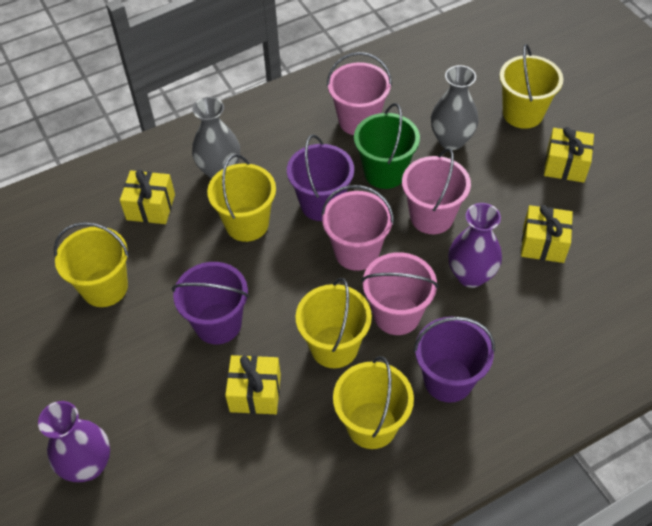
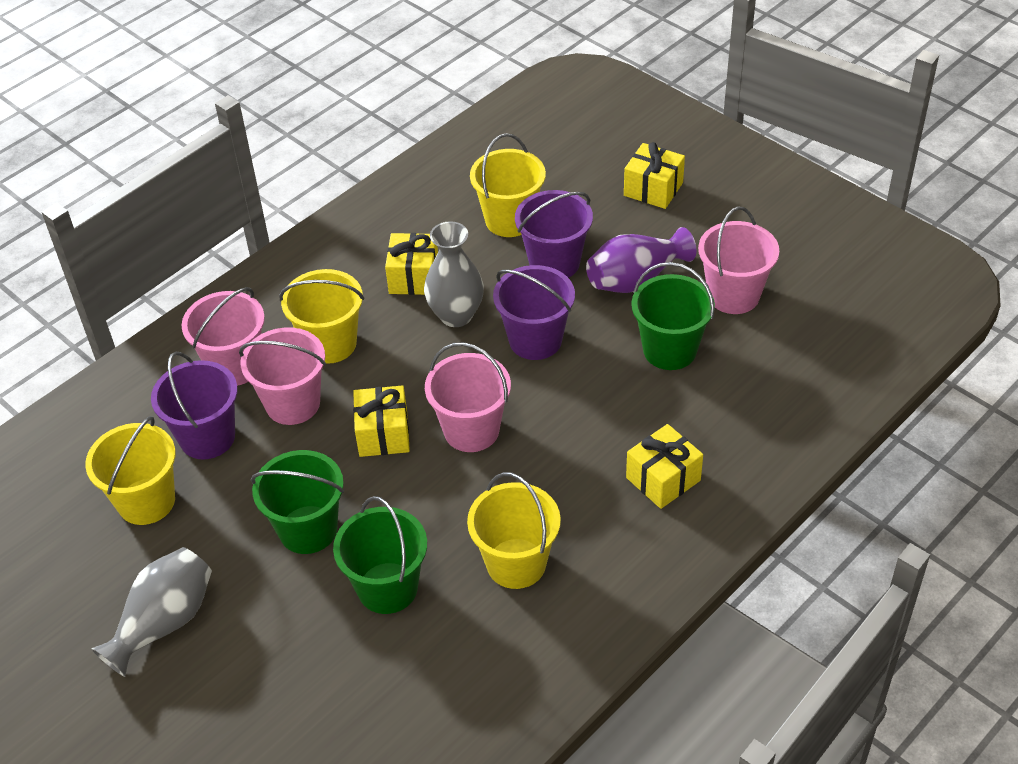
green bucket: [354,103,420,189] = 1 -> [251,450,344,554] [333,496,427,614] [631,262,715,370] = 3
purple vase: [38,401,110,482] [448,203,502,288] = 2 -> [586,227,697,293] = 1
yellow bucket: [54,222,129,307] [207,154,276,242] [295,278,372,368] [333,356,414,449] [499,44,563,129] = 5 -> [85,416,176,525] [279,269,364,364] [467,472,561,589] [470,133,546,237] = 4

